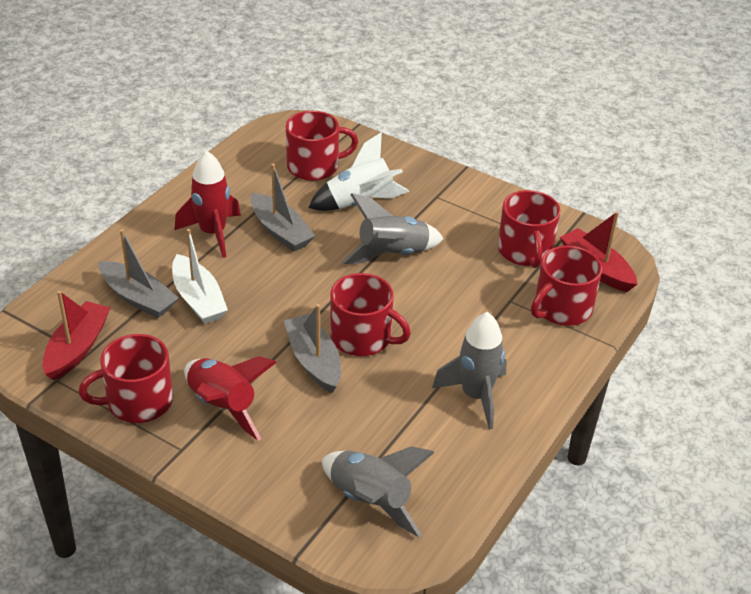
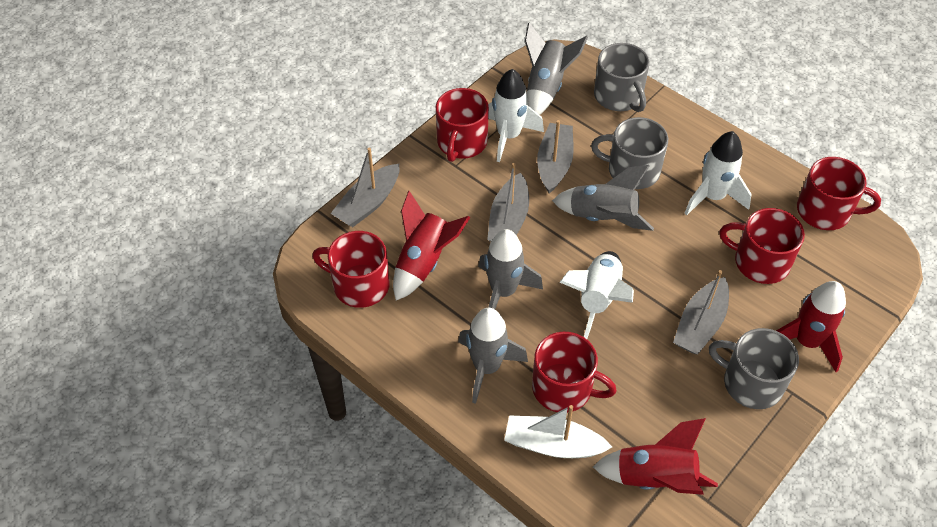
grey boat: [99,229,179,318] [250,164,315,252] [284,304,341,393] = 3 -> [330,148,400,227] [487,163,529,242] [537,120,574,193] [673,270,729,354] = 4
grey mug: none = 0 -> [591,117,668,189] [594,43,650,112] [709,328,799,409] = 3
grey rocket: [322,446,435,537] [342,193,444,264] [432,312,507,430] = 3 -> [458,308,528,404] [478,229,543,309] [525,23,588,115] [552,165,654,231] = 4
red boat: [42,291,110,380] [560,211,637,292] = 2 -> none = 0
red rocket: [175,151,241,258] [184,356,277,441] = 2 -> [393,191,470,300] [593,418,718,495] [776,281,846,372] = 3
white rocket: [309,132,409,211] = 1 -> [488,69,544,162] [559,251,634,339] [685,131,752,215] = 3

